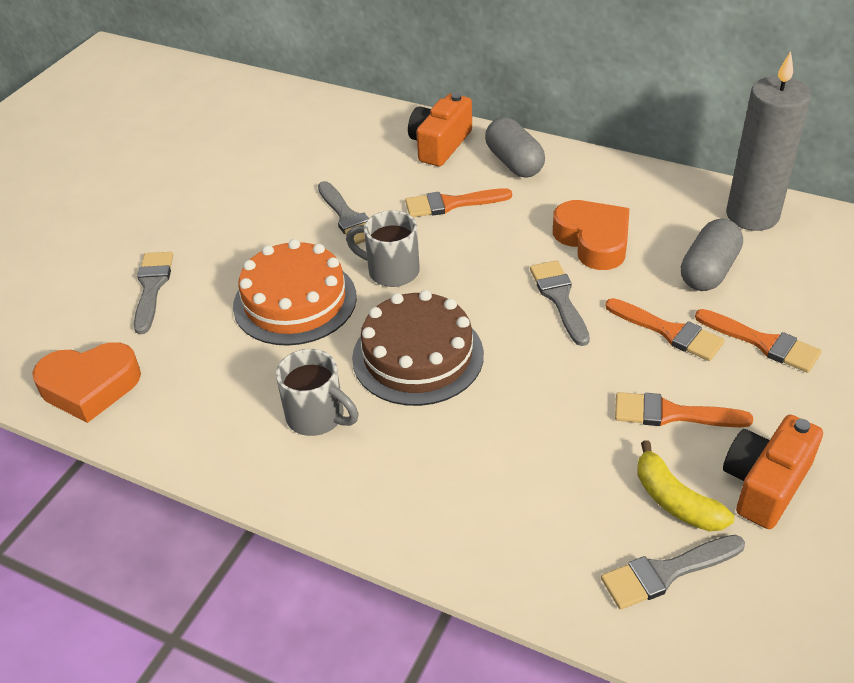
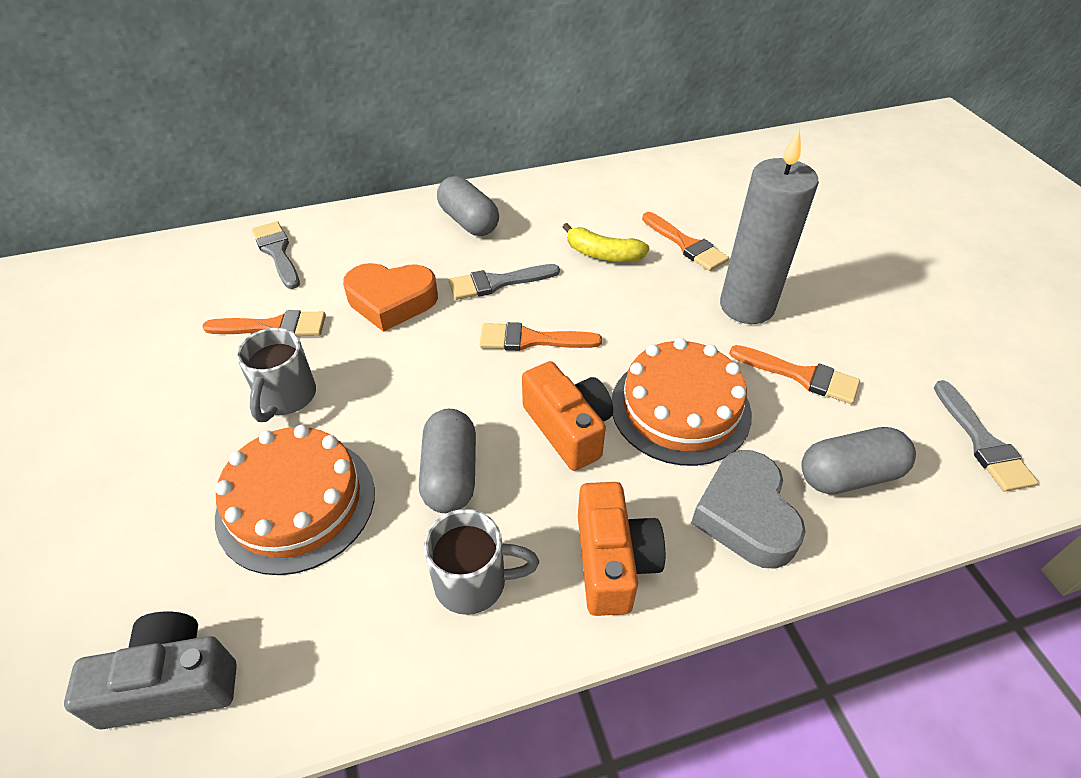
brown cake: [352,290,484,406] = 1 -> none = 0
grey brush: [134,252,173,334] [318,181,369,244] [530,260,590,346] [601,535,745,610] = 4 -> [252,221,300,289] [449,264,560,300] [934,380,1038,491] = 3
grey camera: none = 0 -> [64,612,237,729] = 1
grey capsule: [485,117,545,178] [681,219,743,291] = 2 -> [419,409,476,513] [437,176,499,236] [802,427,916,494] = 3
grey heart: none = 0 -> [691,450,806,569] = 1
orange cake: [233,239,357,346] = 1 -> [215,425,375,575] [611,338,752,466] = 2
orange heart: [32,342,141,423] [553,200,629,270] = 2 -> [343,263,438,332] = 1

